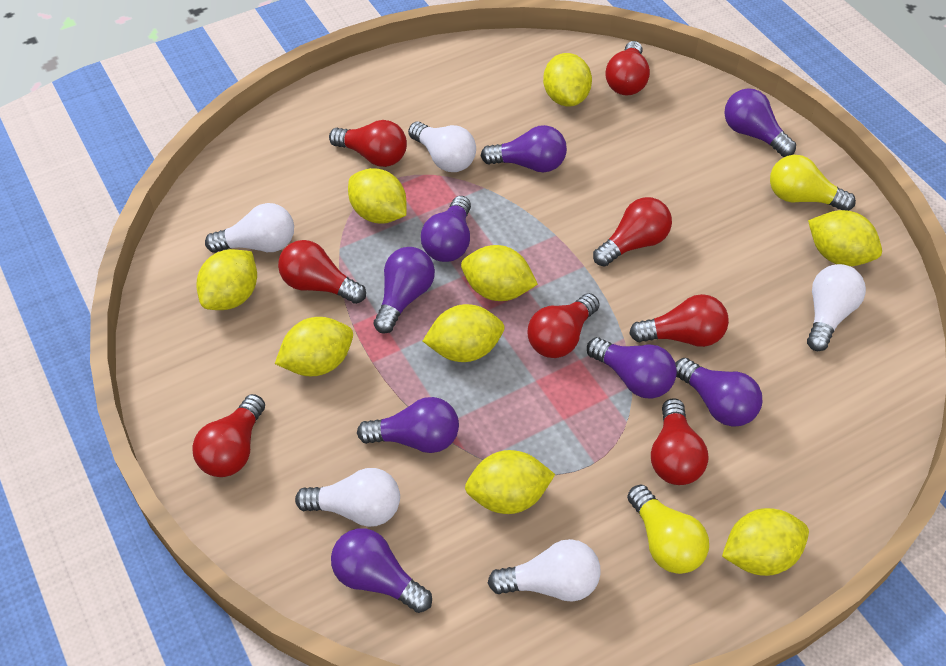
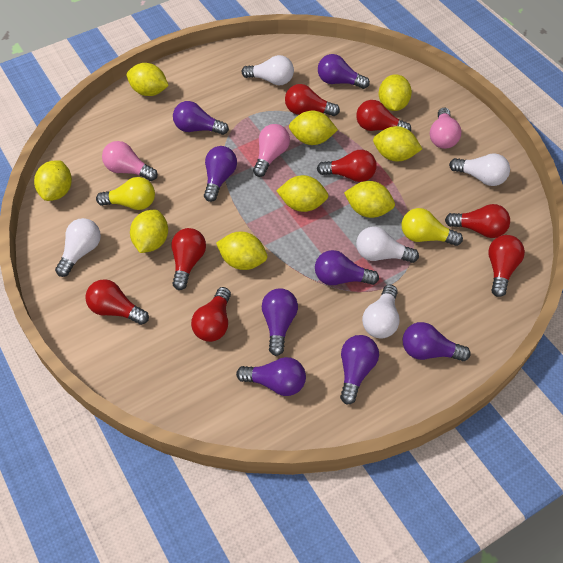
pink light bulb: none = 0 -> [102,141,158,181] [253,124,290,177] [430,108,461,149] = 3

